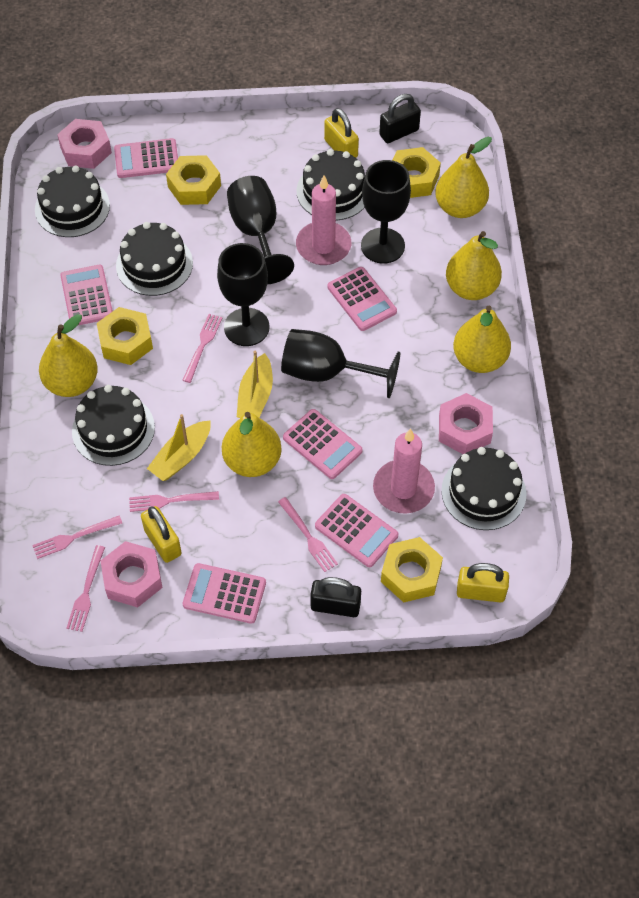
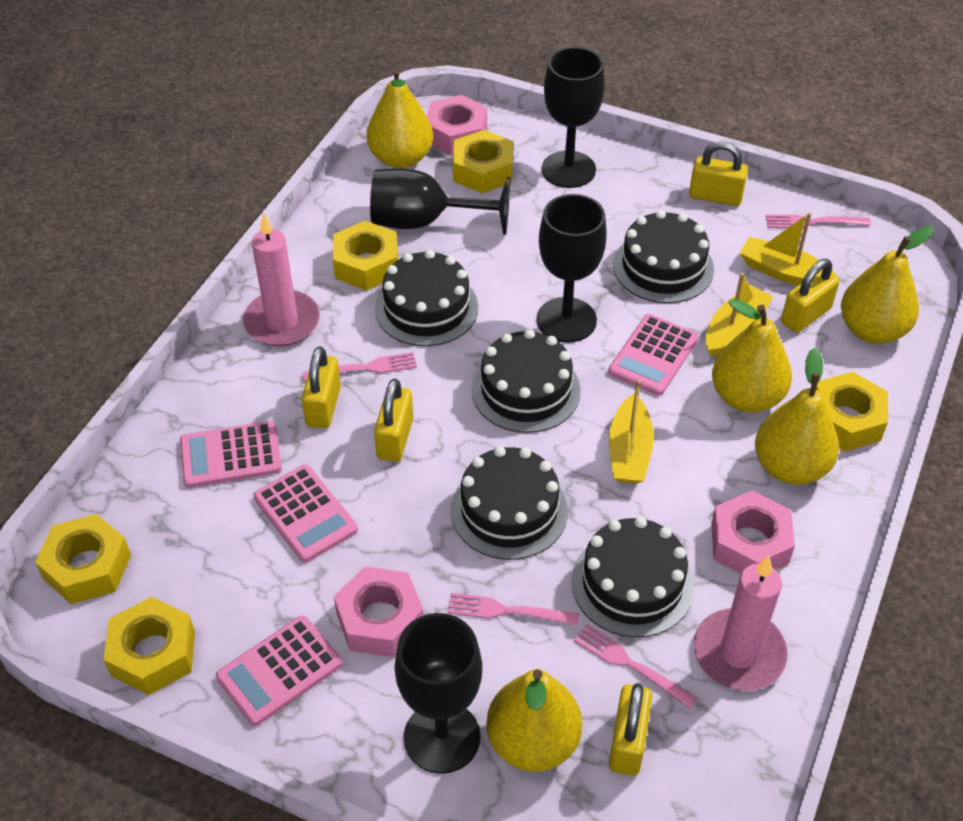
black padlock: [310,577,361,617] [379,94,421,143] = 2 -> none = 0
pink calculator: [60,265,113,325] [114,138,178,178] [183,563,266,624] [283,409,363,479] [315,494,399,567] [327,267,397,331] = 6 -> [180,421,282,488] [216,615,342,726] [253,465,358,562] [608,314,698,396] = 4
pink fork: [32,515,122,559] [66,545,105,632] [129,491,219,512] [182,314,222,383] [278,497,338,572] = 5 -> [302,352,417,381] [448,593,580,626] [574,624,698,709] [766,215,871,228] = 4
yellow boat: [147,414,211,481] [237,351,273,418] = 2 -> [609,380,654,484] [706,273,773,356] [740,212,838,285] = 3
yellow nut: [97,307,153,365] [166,155,221,205] [381,537,443,602] [393,147,441,198] = 4 -> [35,514,131,604] [104,597,195,695] [333,221,398,291] [453,130,513,193] [816,372,888,451] = 5
yellow padlock: [141,506,182,563] [324,108,359,158] [457,563,509,602] = 3 -> [302,347,341,429] [374,379,413,462] [609,683,652,776] [689,142,748,206] [781,259,839,333] = 5

